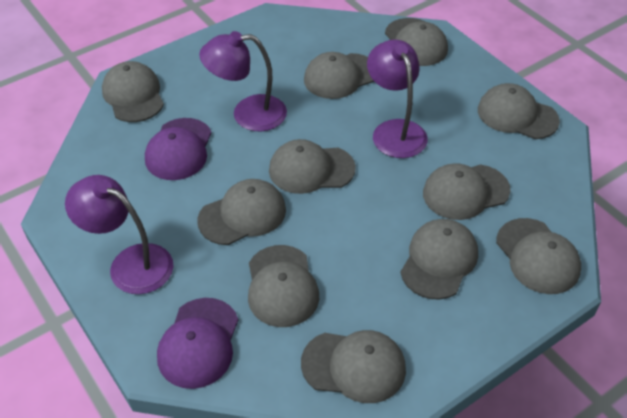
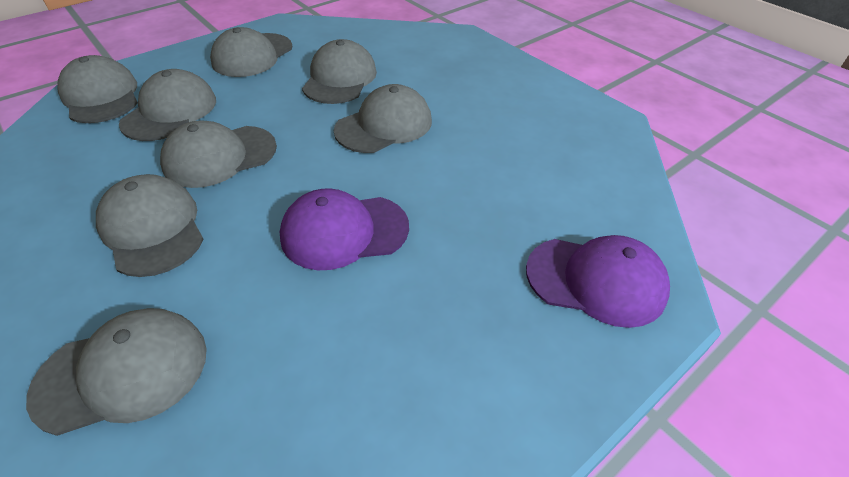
grey cap: [102,61,164,122] [197,179,286,245] [248,245,319,327] [269,139,356,194] [301,330,406,403] [304,52,374,99] [385,18,448,66] [400,219,478,300] [423,163,511,220] [478,83,560,139] [496,218,581,294] = 11 -> [26,308,207,436] [57,55,138,123] [96,174,203,277] [119,69,216,141] [160,121,277,188] [210,27,292,77] [302,39,377,104] [334,84,432,153] = 8
purple lamp: [65,175,174,294] [199,31,287,131] [367,39,428,158] = 3 -> none = 0

